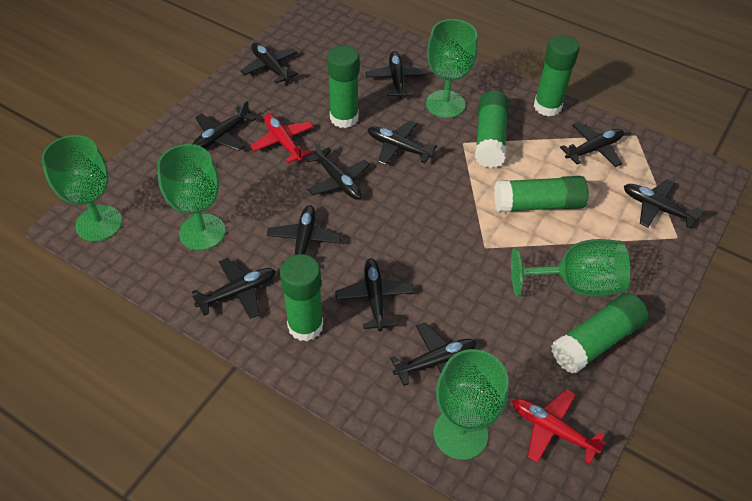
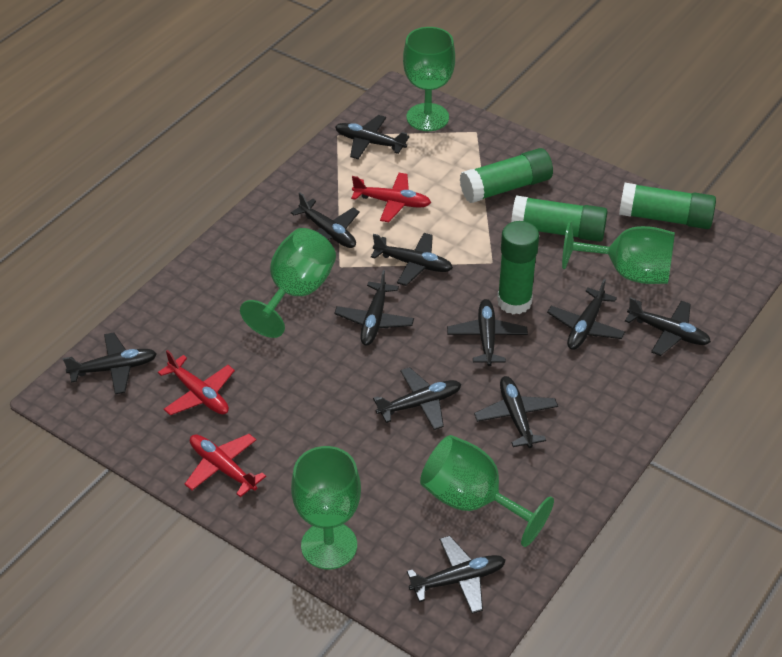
green glue stick: [280,254,323,341] [327,45,359,128] [475,91,509,168] [494,176,589,213] [534,35,580,116] [551,293,649,374] = 6 -> [460,148,553,203] [497,221,539,314] [511,196,608,242] [619,183,716,229] = 4
red plane: [250,114,314,163] [512,389,606,464] = 2 -> [158,350,235,415] [185,434,266,497] [351,173,431,222] = 3

